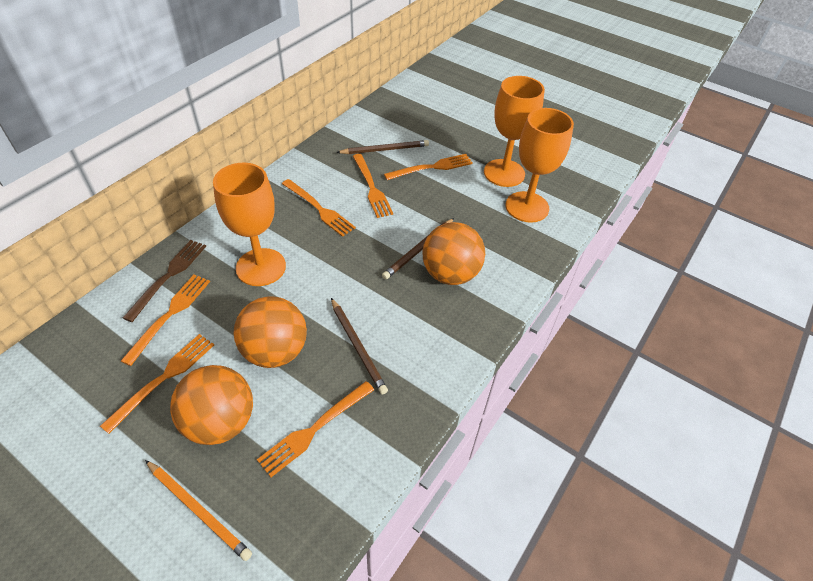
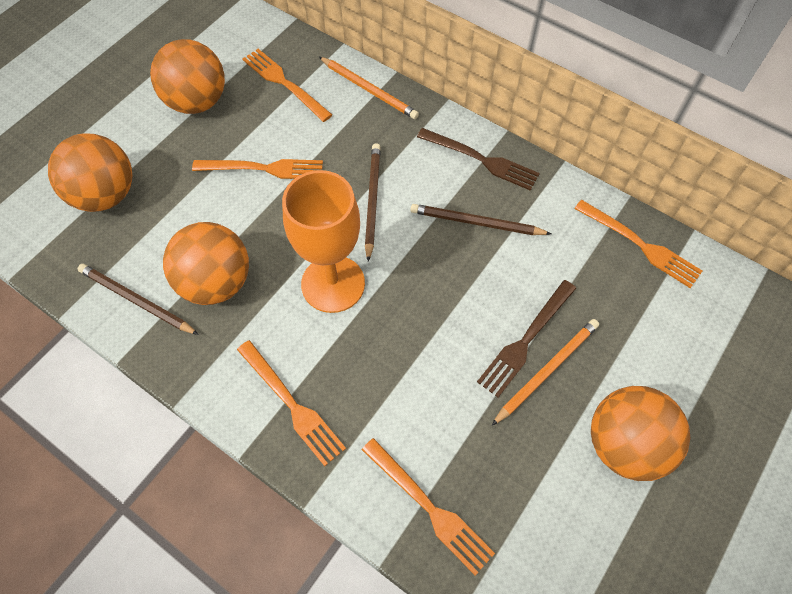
brown fork: [123,240,206,322] = 1 -> [417,128,540,191] [477,280,576,398] = 2
orange ball: [170,365,253,445] [233,296,307,368] [422,222,485,285] = 3 -> [48,133,132,212] [150,39,225,114] [163,222,249,305] [591,386,690,481] = 4
orange fork: [100,334,214,434] [121,275,210,366] [257,381,374,477] [282,179,356,237] [353,154,393,218] [384,154,473,180] = 6 -> [192,159,323,179] [237,340,346,466] [243,49,332,122] [362,438,495,575] [574,200,702,288] = 5
orange goblet: [213,163,286,286] [484,76,545,187] [505,108,574,223] = 3 -> [282,170,365,313] = 1
orange pencil: [145,460,252,561] = 1 -> [319,57,419,119] [491,319,599,426] = 2

